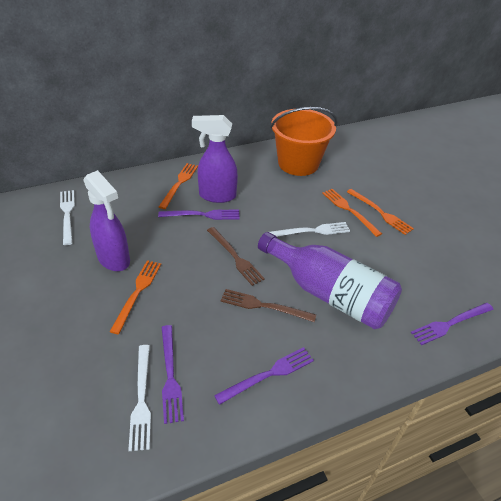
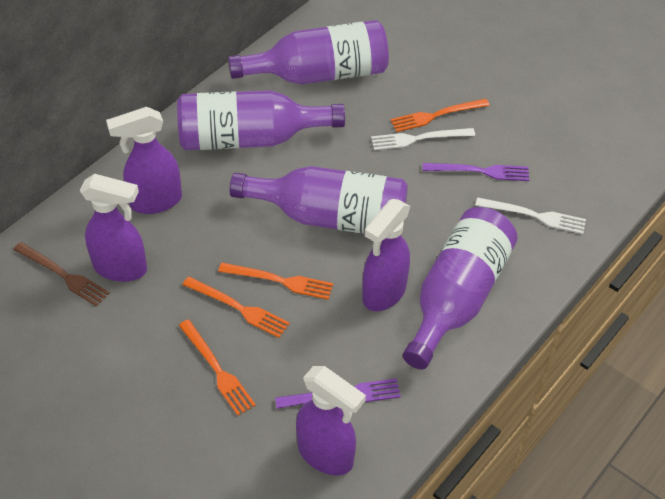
brown fork: [207,227,265,286] [221,289,316,322] = 2 -> [13,242,110,307] = 1
orange bucket: [270,107,338,176] = 1 -> none = 0
purple bottle: [258,232,402,329] = 1 -> [177,90,345,150] [228,20,389,84] [230,166,408,234] [403,207,517,370] = 4
purple fork: [158,210,240,220] [162,325,184,424] [214,347,314,405] [411,303,494,345] = 4 -> [275,379,401,409] [423,163,529,181] = 2
purple spray bottle: [83,170,130,271] [192,115,238,203] = 2 -> [80,174,147,282] [106,107,182,214] [296,366,366,475] [362,199,410,311] = 4
white fork: [60,190,75,245] [128,345,151,451] [269,222,350,237] = 3 -> [371,128,475,150] [475,197,586,234] = 2

